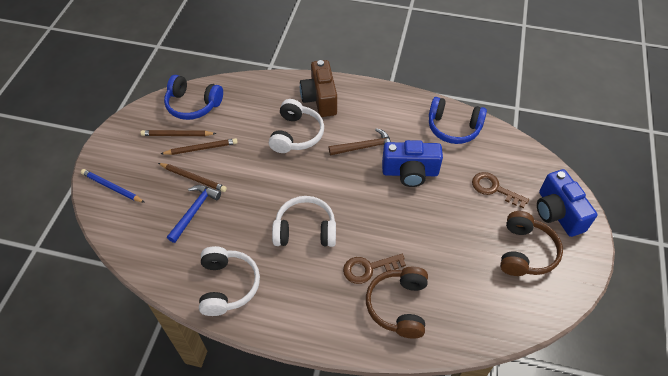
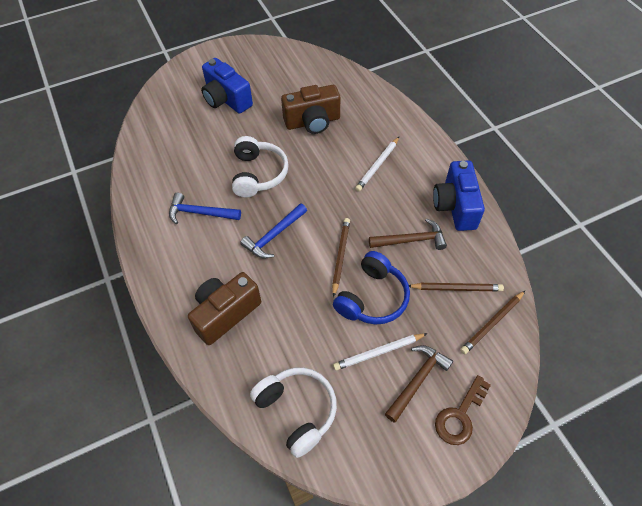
blue hammer: [167,185,221,243] = 1 -> [169,193,241,224] [240,203,307,258] = 2
blue headphones: [164,75,223,120] [429,97,487,144] = 2 -> [333,251,410,325] = 1
blue pencil: [81,169,145,203] = 1 -> none = 0
brown camera: [300,60,337,117] = 1 -> [188,272,261,345] [281,85,340,134] = 2
brown hammer: [329,128,391,156] = 1 -> [369,218,447,250] [385,345,453,423] = 2
brown headphones: [366,267,428,338] [500,211,563,276] = 2 -> none = 0
brown key: [343,254,406,284] [472,172,529,208] = 2 -> [435,375,491,445] = 1
white headphones: [199,246,260,316] [269,99,324,153] [272,196,336,247] = 3 -> [232,136,289,197] [250,367,337,458] = 2
white pencil: none = 0 -> [333,333,428,371] [355,137,399,192] = 2

